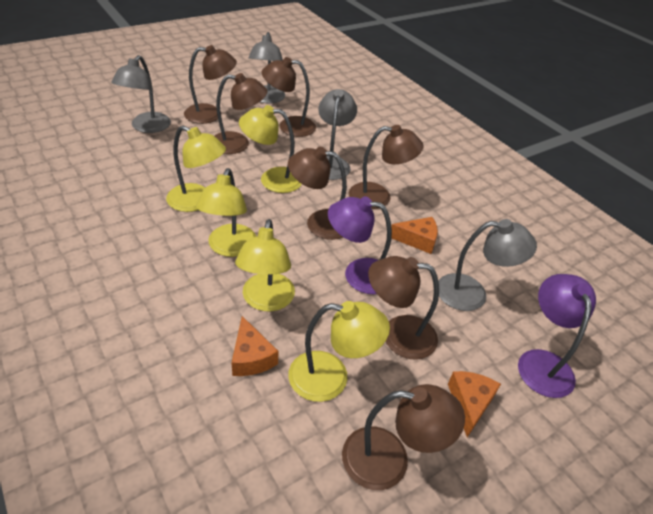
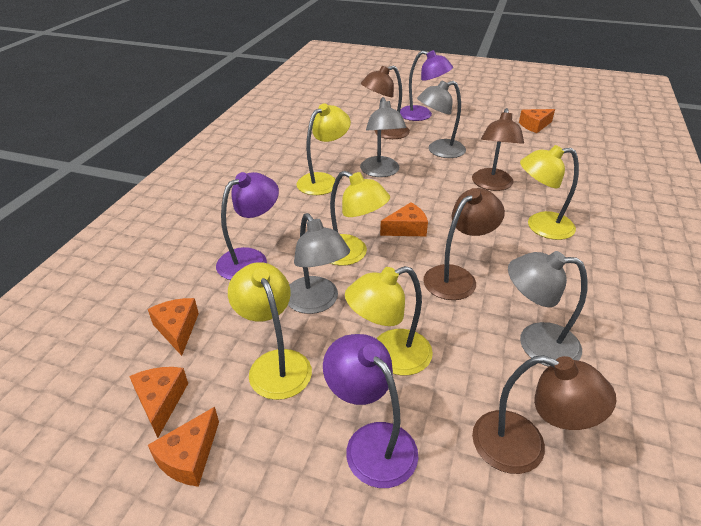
brown lamp: [184,45,237,124] [215,73,268,154] [262,57,316,137] [288,147,347,240] [342,384,465,490] [349,125,424,209] [368,256,439,360] = 7 -> [361,66,410,139] [423,188,505,300] [472,108,524,191] [472,355,617,474] = 4
orange cheese: [231,316,278,376] [391,217,438,254] [448,371,501,437] = 3 -> [129,367,188,438] [148,298,199,356] [148,407,219,487] [380,202,428,236] [519,109,555,133] = 5
purple lamp: [328,196,392,294] [518,274,596,398] = 2 -> [216,172,279,280] [323,334,419,488] [400,50,453,121] = 3

